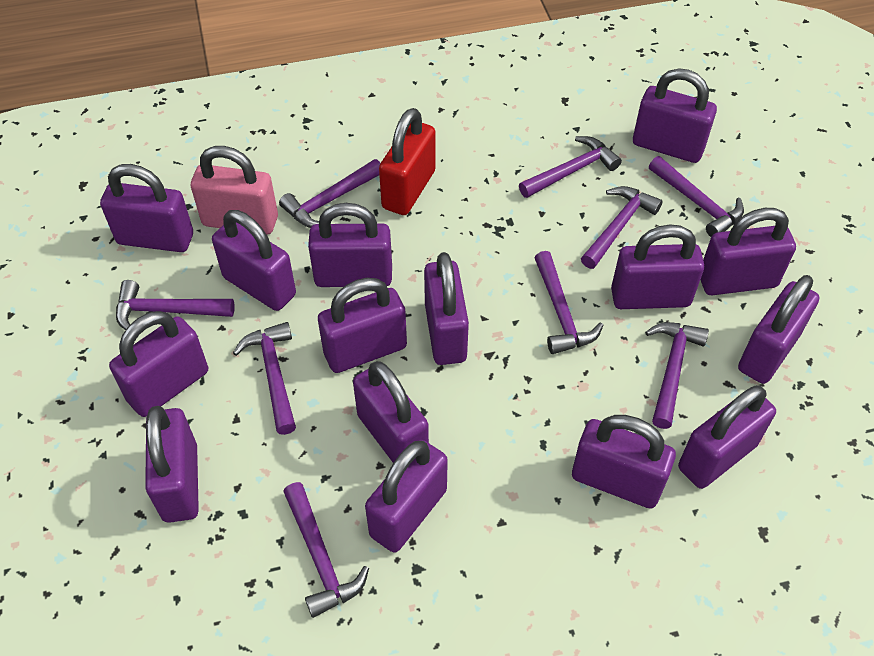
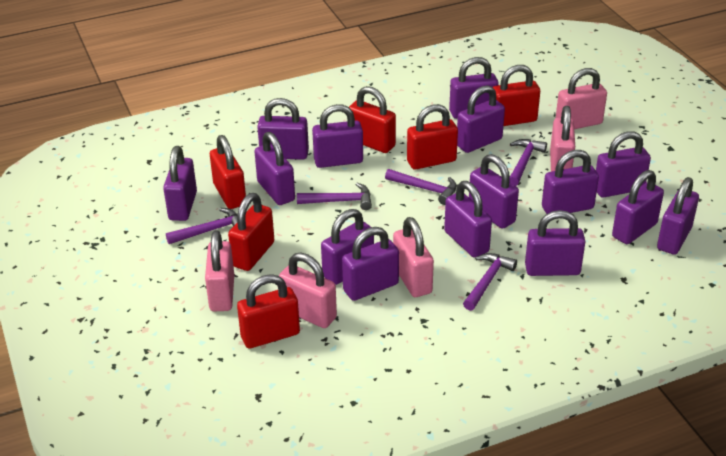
pink padlock: [191,146,278,234] = 1 -> [205,230,234,311] [279,253,337,328] [393,217,434,297] [550,106,575,172] [556,68,607,129] = 5
purple hammer: [116,280,235,330] [233,322,296,435] [279,159,380,228] [283,482,369,618] [519,136,622,198] [535,251,603,354] [581,186,663,269] [645,322,709,429] [649,156,744,237] = 9 -> [166,208,237,244] [297,183,372,210] [385,169,457,205] [463,253,517,311] [509,139,547,186] = 5
red padlock: [379,108,436,215] = 1 -> [210,135,246,209] [228,193,274,271] [237,274,300,349] [349,86,396,153] [407,104,458,170] [493,65,540,126] = 6

